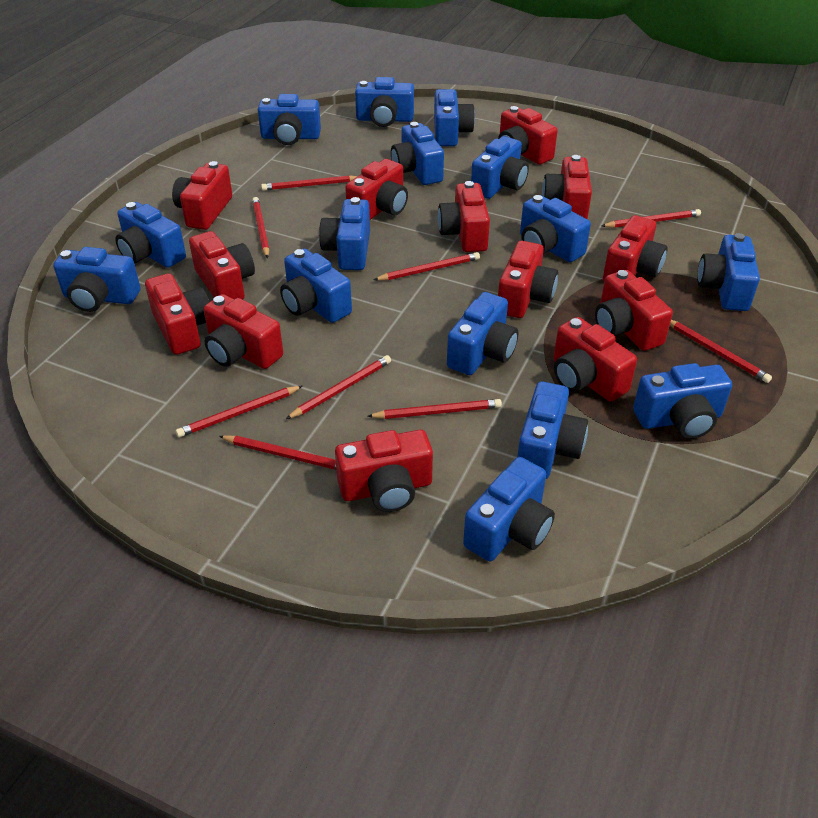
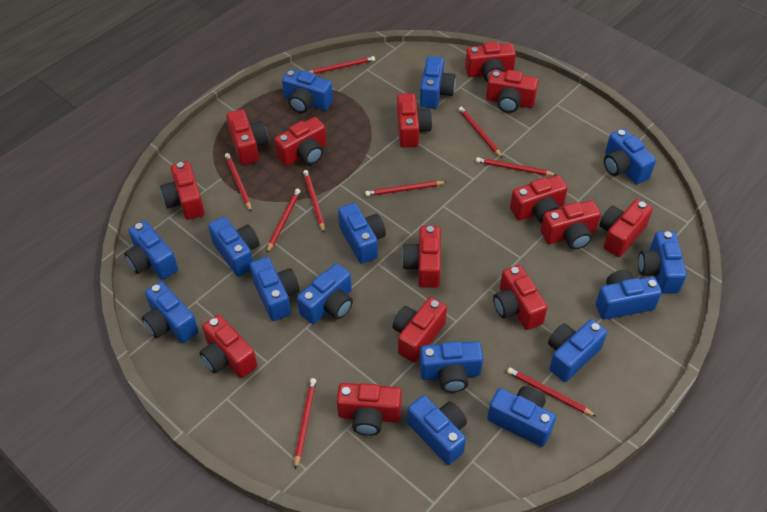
red camera: [145,273,210,355] [172,161,232,230] [189,231,255,299] [203,294,283,369] [335,430,433,512] [345,159,408,220] [438,181,490,252] [498,106,558,165] [498,241,558,318] [542,155,592,219] [554,317,637,402] [595,270,673,351] [603,215,668,281] = 13 -> [160,161,205,220] [199,314,257,378] [227,109,268,165] [274,117,327,166] [337,383,402,436] [393,297,447,363] [397,93,432,148] [402,226,441,288] [465,42,516,82] [486,70,539,113] [493,265,547,330] [510,175,568,224] [541,200,601,249] [600,199,653,257] = 14

